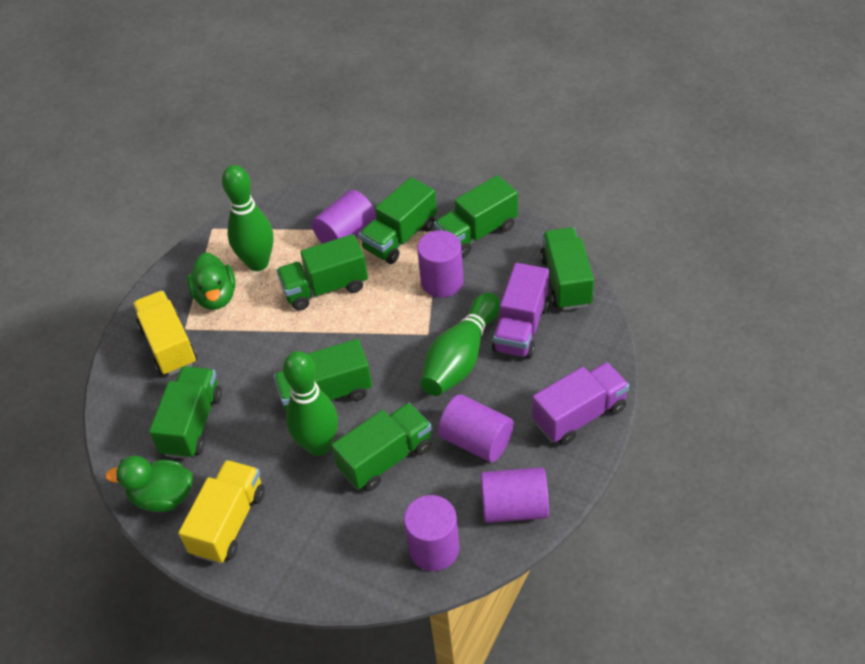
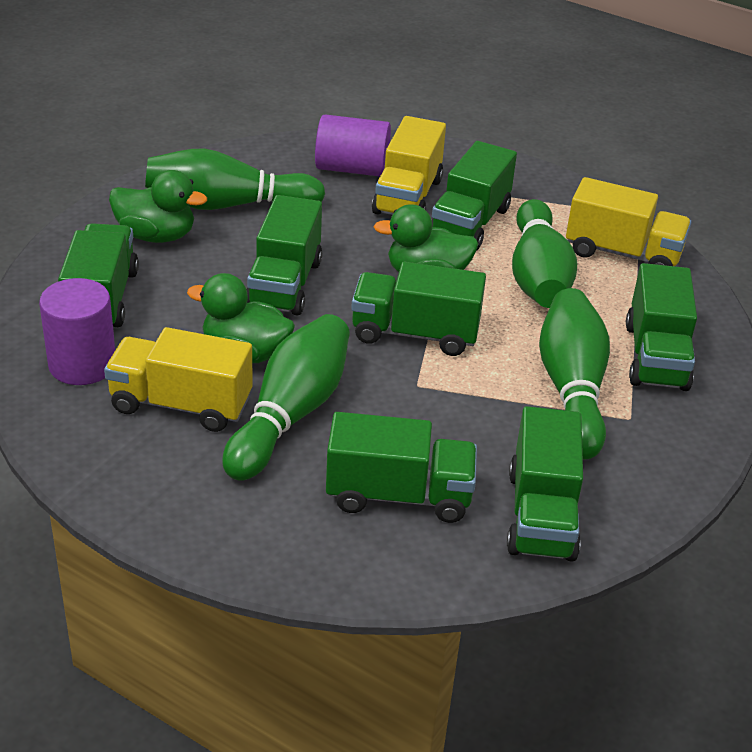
green bowling pin: [222,165,273,271] [283,351,338,456] [421,292,500,396] = 3 -> [145,148,325,210] [222,314,350,481] [512,199,577,308] [539,288,610,459] = 4
green duck: [105,456,193,512] [187,253,236,310] = 2 -> [109,170,207,243] [187,273,295,363] [373,204,478,272] = 3
purple cylinder: [312,190,376,244] [404,495,459,571] [417,230,463,298] [438,394,514,462] [481,467,549,523] = 5 -> [39,278,115,385] [315,115,391,176] = 2
purple truck: [492,263,549,359] [532,362,629,445] = 2 -> none = 0
yellow truck: [133,291,197,376] [178,460,265,564] = 2 -> [104,327,253,432] [372,116,446,215] [566,177,691,266] = 3

